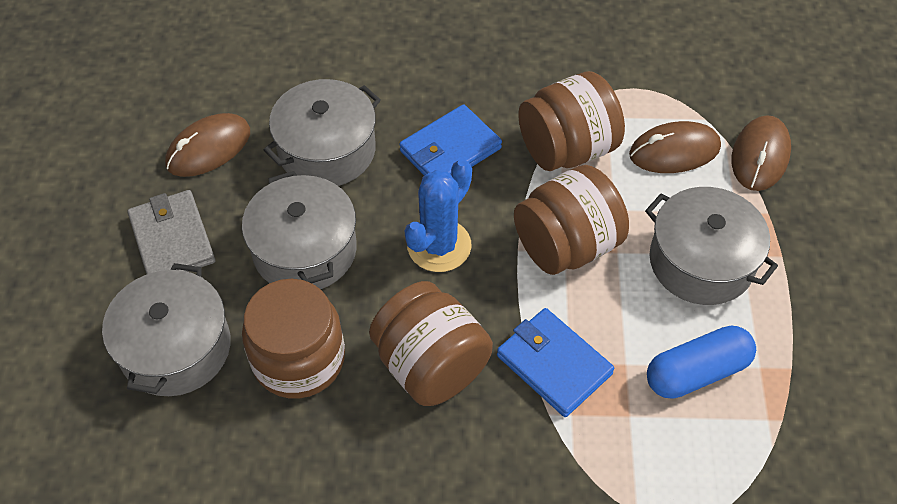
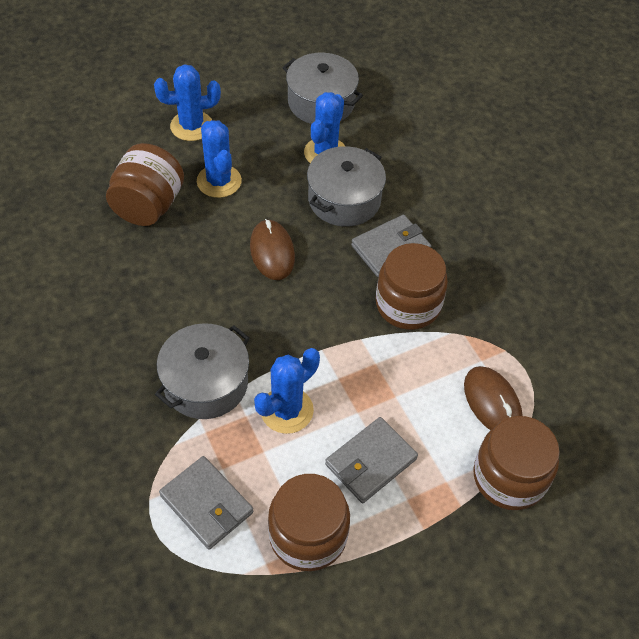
blue cactus: [405,159,472,272] = 1 -> [154,64,221,141] [197,120,242,198] [254,348,320,434] [304,92,345,163] = 4
blue capsule: [647,326,756,398] = 1 -> none = 0
blue wallet: [399,104,502,176] [497,308,614,417] = 2 -> none = 0
brown mouse: [165,113,250,177] [629,121,721,173] [732,115,791,191] = 3 -> [250,219,295,280] [464,366,523,430] = 2
grey pot: [102,263,231,396] [242,171,357,289] [264,79,381,186] [645,187,778,305] = 4 -> [155,323,250,419] [282,53,363,124] [307,146,386,227] = 3
grey wallet: [127,190,215,275] = 1 -> [159,456,253,550] [325,417,418,503] [351,215,431,277] = 3

